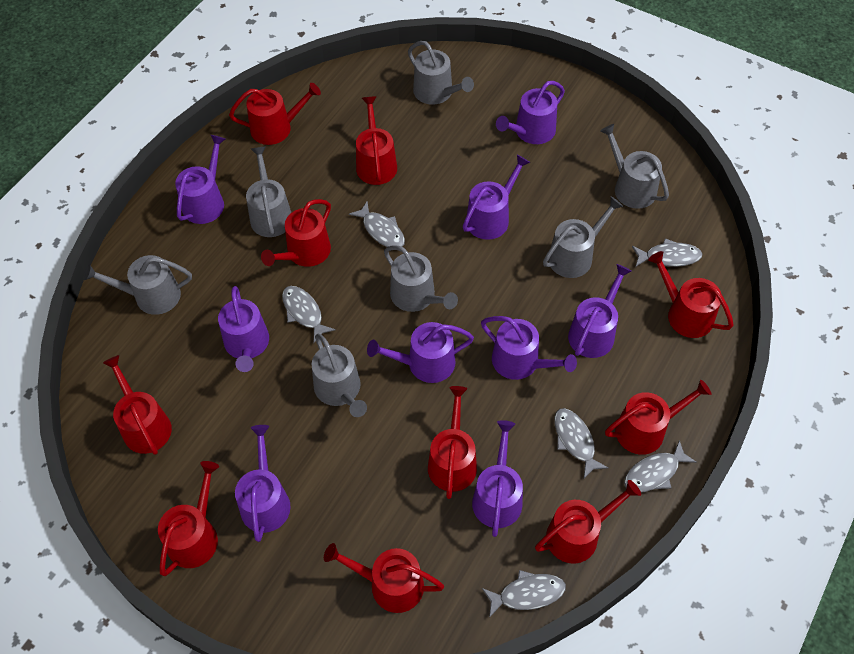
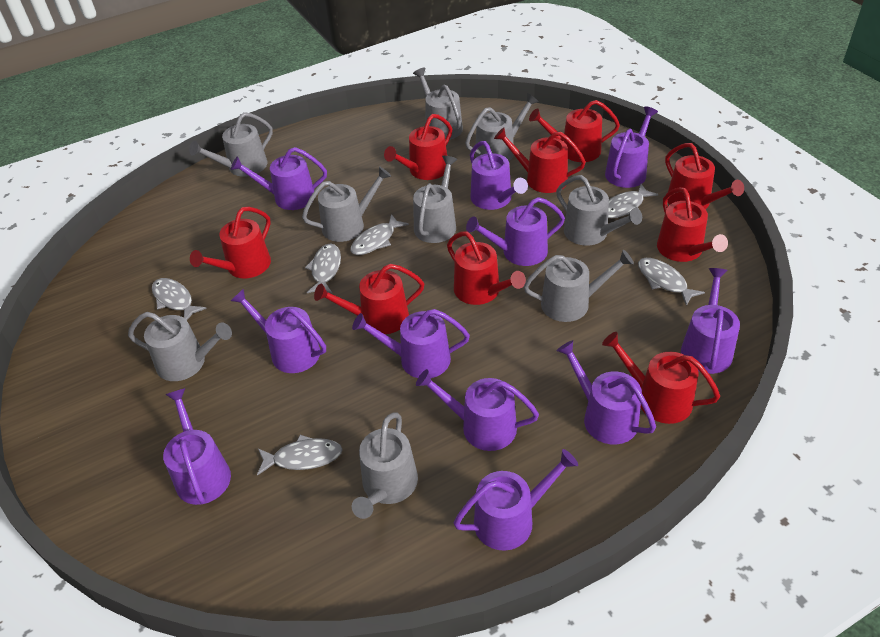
grey watering can: [83,255,192,315] [246,146,291,237] [312,334,367,417] [384,245,458,312] [408,41,474,105] [543,196,624,278] [600,124,669,209] = 7 -> [128,312,232,381] [189,112,273,177] [302,166,391,242] [352,413,418,519] [413,67,463,140] [413,156,457,243] [465,93,539,161] [524,250,634,322] [556,175,642,246] = 9
purple watering can: [175,135,225,224] [218,286,269,372] [235,425,291,542] [367,322,474,383] [463,155,530,240] [472,420,523,537] [481,316,577,380] [496,81,565,144] [568,264,631,358] = 9 -> [163,388,231,505] [231,147,327,210] [231,288,326,373] [352,309,470,378] [416,369,539,451] [454,449,578,551] [466,197,565,266] [470,141,528,210] [557,340,656,445] [605,107,658,188] [681,268,740,374] = 11
red watering can: [103,355,172,455] [158,461,219,576] [229,83,321,145] [261,199,331,267] [324,543,444,613] [356,96,397,185] [428,386,477,499] [535,480,641,564] [605,380,711,455] [648,251,733,338] = 10 -> [190,207,271,278] [314,264,424,334] [384,114,452,180] [447,231,526,305] [494,127,586,193] [529,100,620,162] [602,332,720,424] [657,187,728,262] [665,143,744,209] = 9

